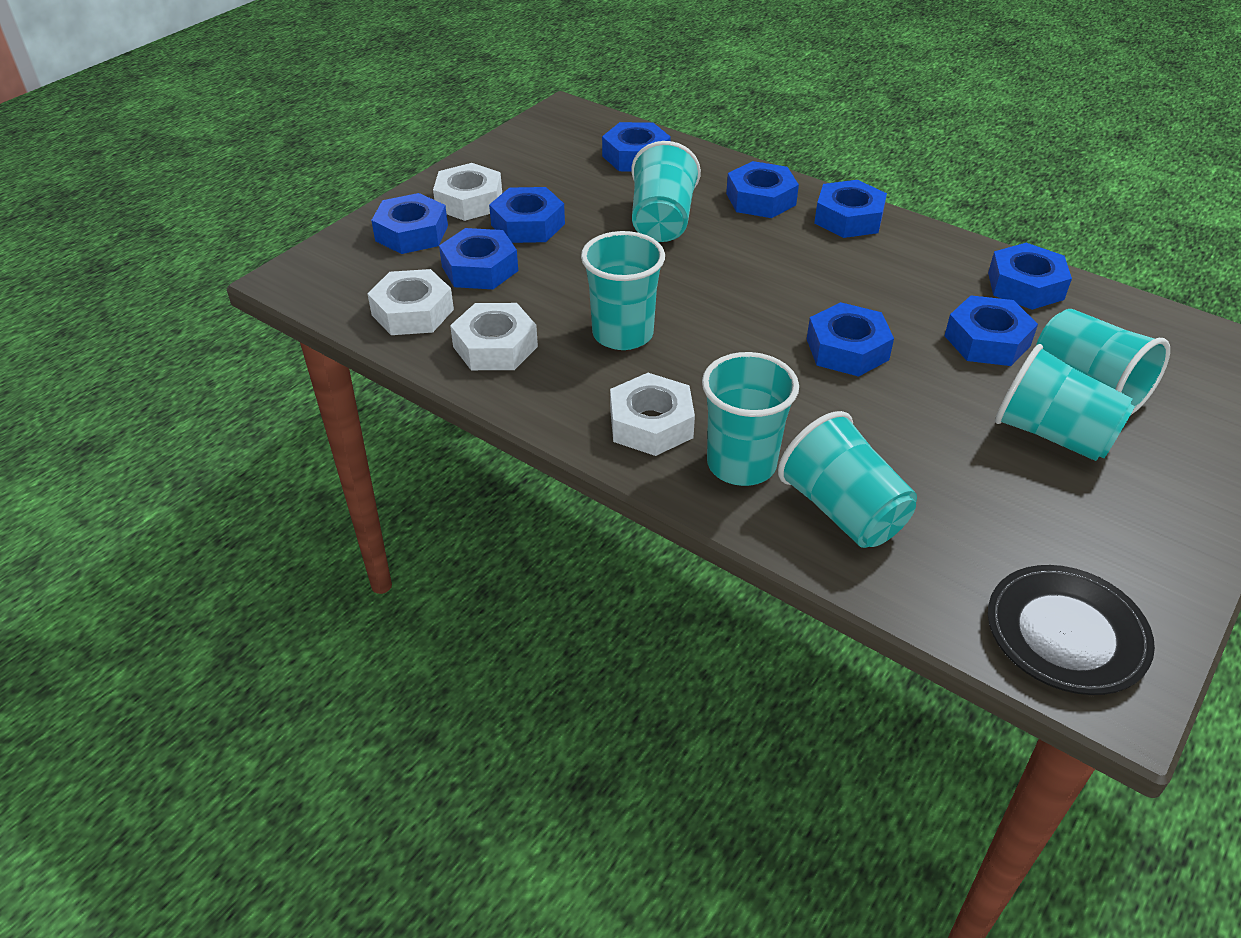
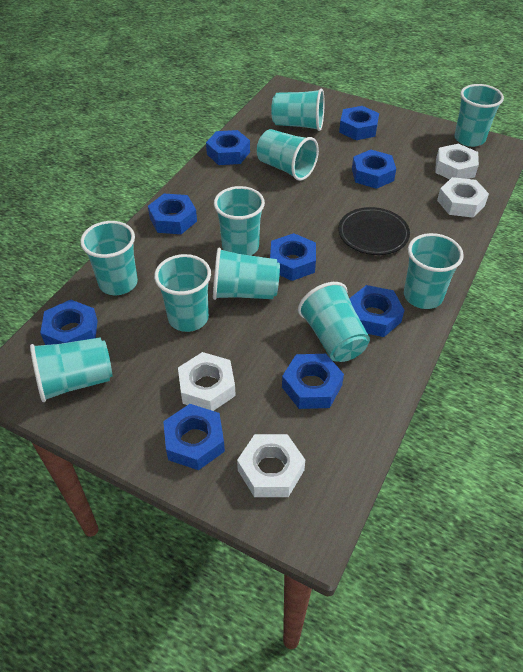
turquoise cup: [581,231,665,350] [632,141,701,242] [702,352,799,486] [778,411,917,548] [995,344,1135,461] [1036,309,1170,415] = 6 -> [30,338,112,402] [80,221,138,295] [154,254,211,332] [213,247,280,300] [214,186,265,256] [257,129,319,181] [271,89,325,131] [298,282,370,362] [404,233,464,309] [455,84,504,147] = 10

